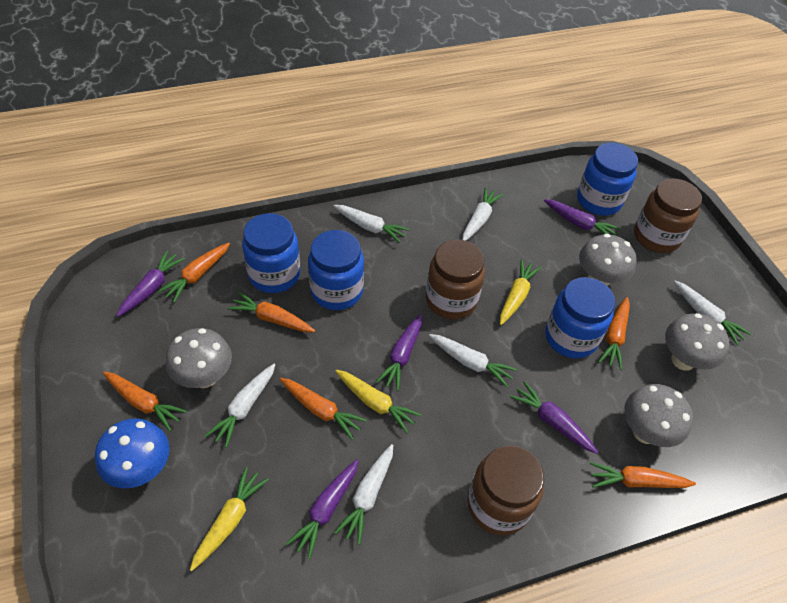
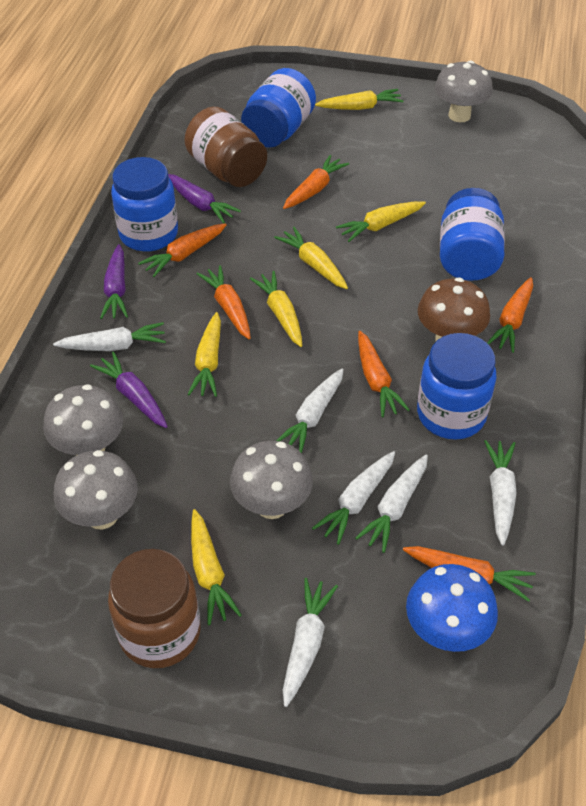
brown jar: [426,239,485,320] [467,445,544,535] [634,179,702,253] = 3 -> [108,549,200,668] [185,107,267,187] = 2
brown mushroom: none = 0 -> [418,277,490,341] = 1
purple carrot: [116,250,185,317] [286,459,359,559] [375,314,422,391] [510,381,598,454] [544,199,621,235] = 5 -> [90,352,168,428] [100,244,128,319] [168,174,241,224] = 3
yellow carrot: [190,467,269,571] [335,370,421,433] [500,259,542,325] = 3 -> [188,312,221,397] [191,509,242,625] [250,271,302,347] [274,227,348,289] [315,89,404,110] [336,201,426,242] = 6

